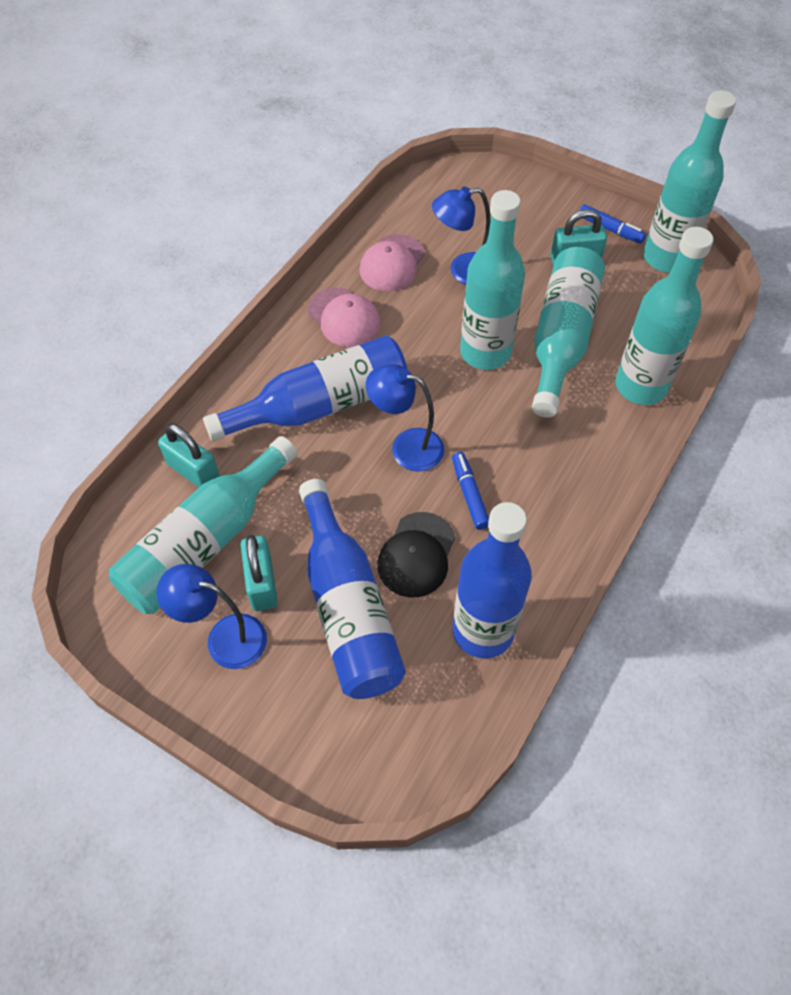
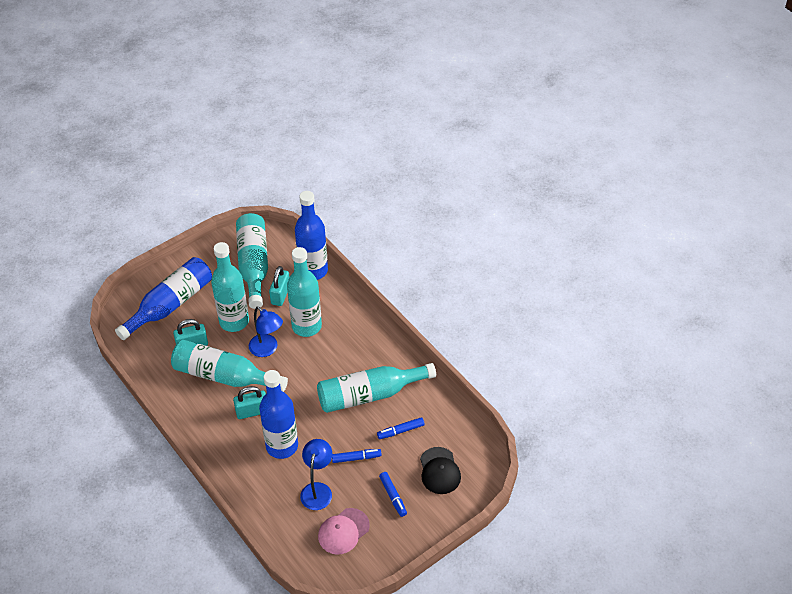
blue lamp: [157,564,267,669] [366,364,444,472] [432,186,490,285] = 3 -> [249,307,283,357] [300,439,332,510] = 2
blue marker: [452,452,489,530] [579,204,646,244] = 2 -> [332,449,382,463] [377,417,425,439] [379,472,407,517] = 3
pink cap: [308,287,381,347] [359,234,425,291] = 2 -> [318,508,370,555] = 1

